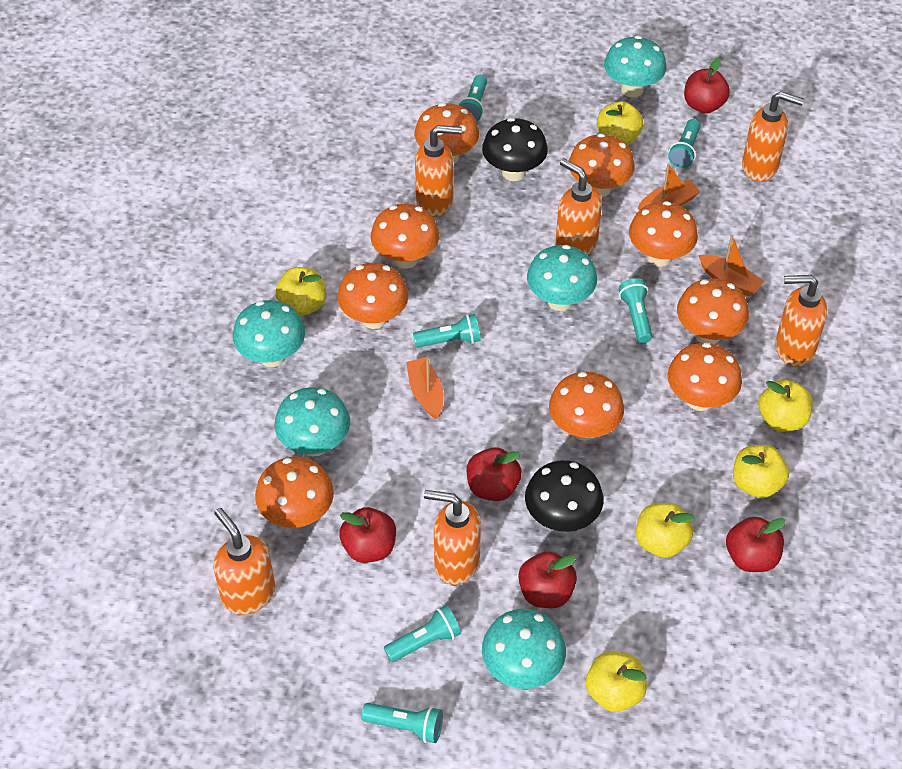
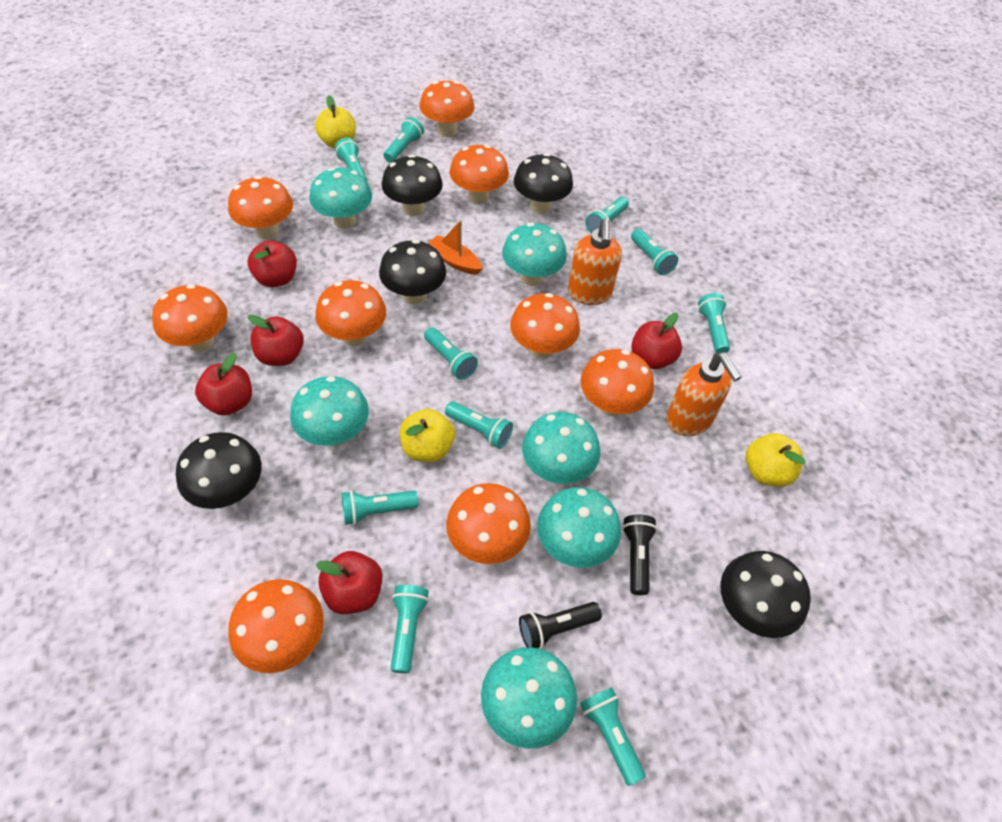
black flashlight: none = 0 -> [519,602,602,649] [622,514,657,595] = 2
black mushroom: [482,118,548,181] [525,460,604,532] = 2 -> [176,432,262,509] [379,240,446,304] [381,155,443,216] [514,153,573,214] [720,551,811,638] = 5
orange boat: [406,357,444,419] [638,164,701,210] [698,235,765,296] = 3 -> [427,220,483,275] = 1
orange soap dispenser: [213,508,275,615] [415,125,462,217] [424,490,481,585] [555,158,602,255] [742,91,804,182] [775,275,827,367] = 6 -> [568,219,622,305] [666,352,742,436] = 2
turquoise flashlight: [361,703,443,743] [384,605,461,662] [413,314,481,348] [458,75,487,122] [619,278,653,343] [668,119,701,168] = 6 -> [335,138,367,181] [342,490,418,525] [384,117,424,162] [391,585,429,674] [424,327,478,380] [445,401,513,449] [580,687,646,786] [586,197,629,233] [631,229,678,275] [698,293,730,353] = 10
turquoise mushroom: [233,300,305,367] [274,387,350,456] [482,609,566,689] [527,245,597,311] [604,36,667,98] = 5 -> [290,376,369,446] [309,167,372,229] [481,647,577,749] [502,223,567,286] [522,412,600,484] [537,487,621,568] = 6
yellow apple: [276,267,326,316] [586,651,647,712] [597,101,643,146] [636,503,695,558] [733,445,789,498] [758,380,813,431] = 6 -> [315,95,356,148] [400,409,455,462] [746,433,806,487] = 3

